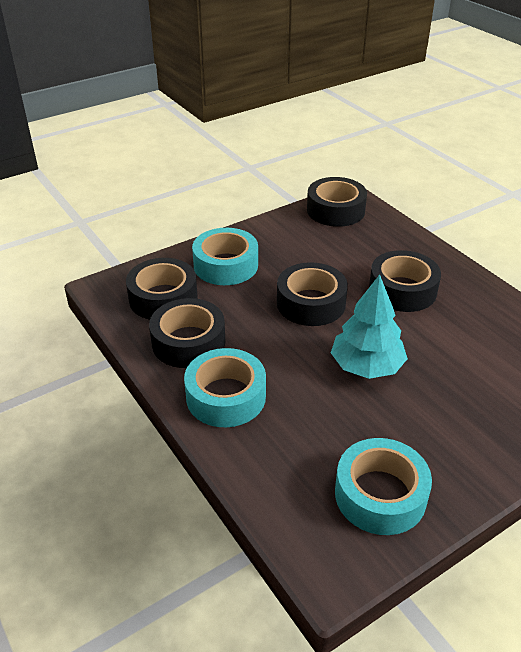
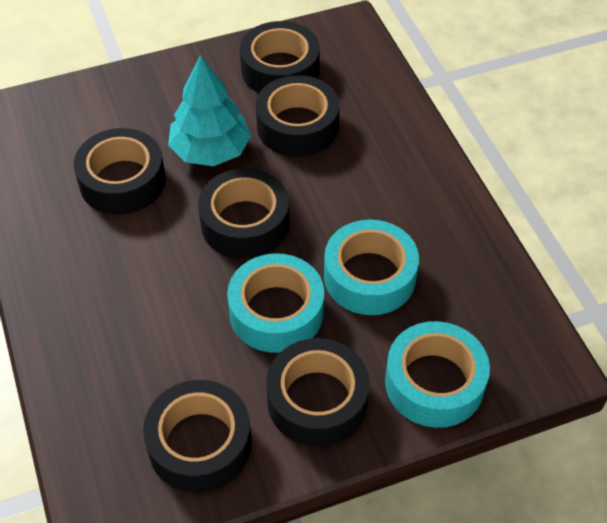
black tape: [126,258,198,319] [149,298,225,368] [277,262,348,326] [307,177,367,227] [369,250,441,312] = 5 -> [74,128,166,215] [143,380,251,492] [198,168,289,259] [240,21,320,93] [256,75,340,157] [266,338,370,447] = 6

